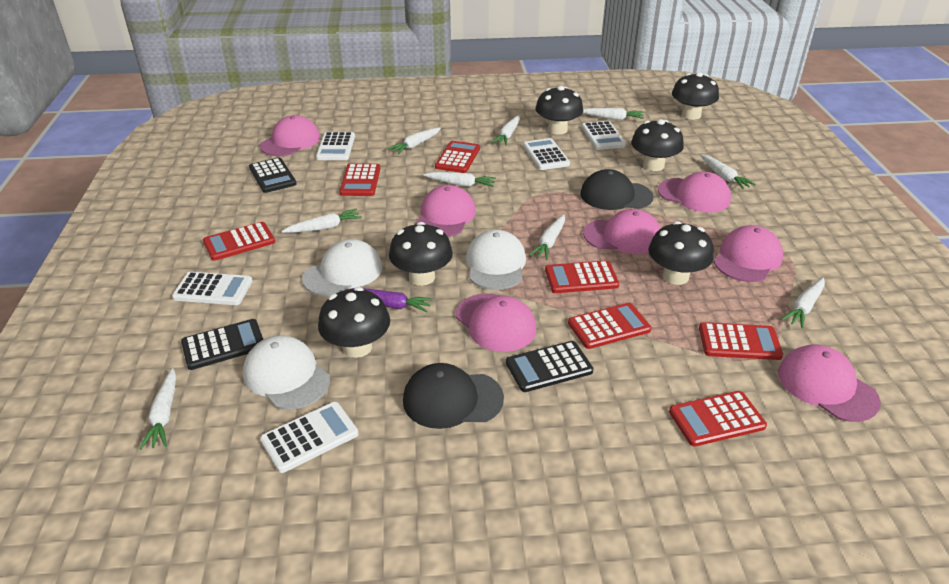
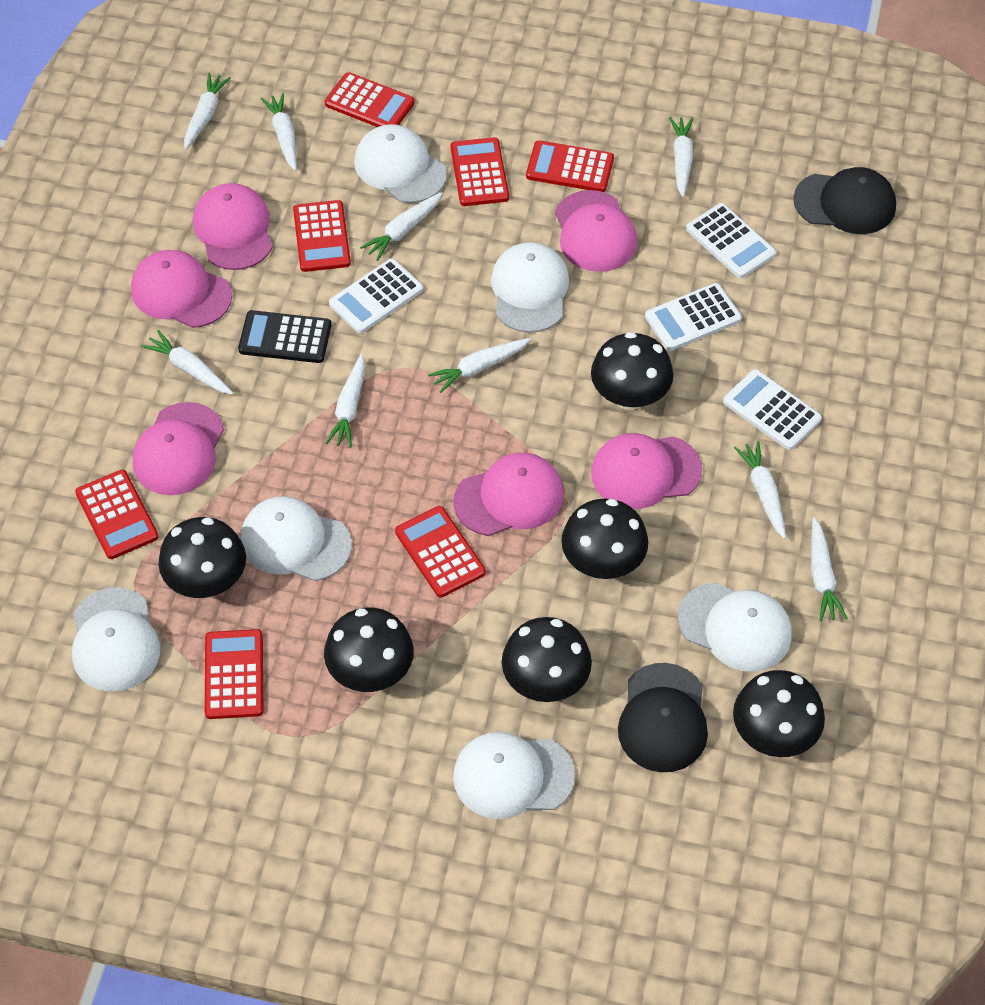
black calculator: [181,319,263,370] [249,158,297,193] [506,341,594,392] = 3 -> [238,310,331,363] = 1
pink cap: [260,115,320,156] [415,185,476,237] [456,293,536,352] [583,209,661,254] [658,172,731,213] [714,225,783,282] [778,344,881,422] = 7 -> [131,250,232,328] [133,402,224,495] [193,183,272,270] [453,453,564,536] [555,190,637,272] [591,433,702,509] = 6
purple carrot: [347,288,433,312] = 1 -> none = 0
white calculator: [172,272,252,305] [260,402,358,473] [316,132,355,160] [523,138,570,170] [581,121,626,150] = 5 -> [329,258,423,333] [645,283,742,351] [686,203,776,278] [723,369,822,450] = 4
white cap: [243,335,330,410] [302,239,382,296] [466,230,526,290] = 3 -> [72,587,160,692] [241,496,352,581] [354,124,447,203] [453,732,575,819] [491,242,569,333] [678,582,792,672] = 6

